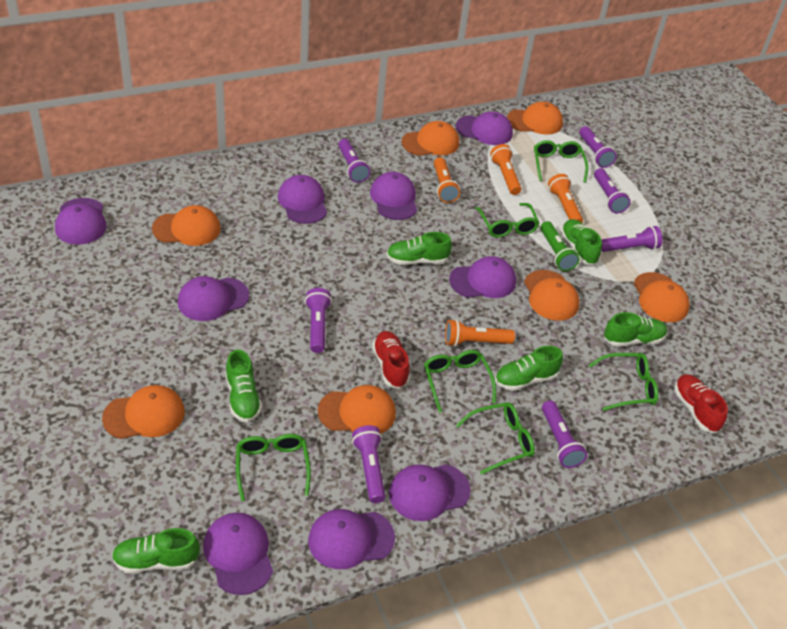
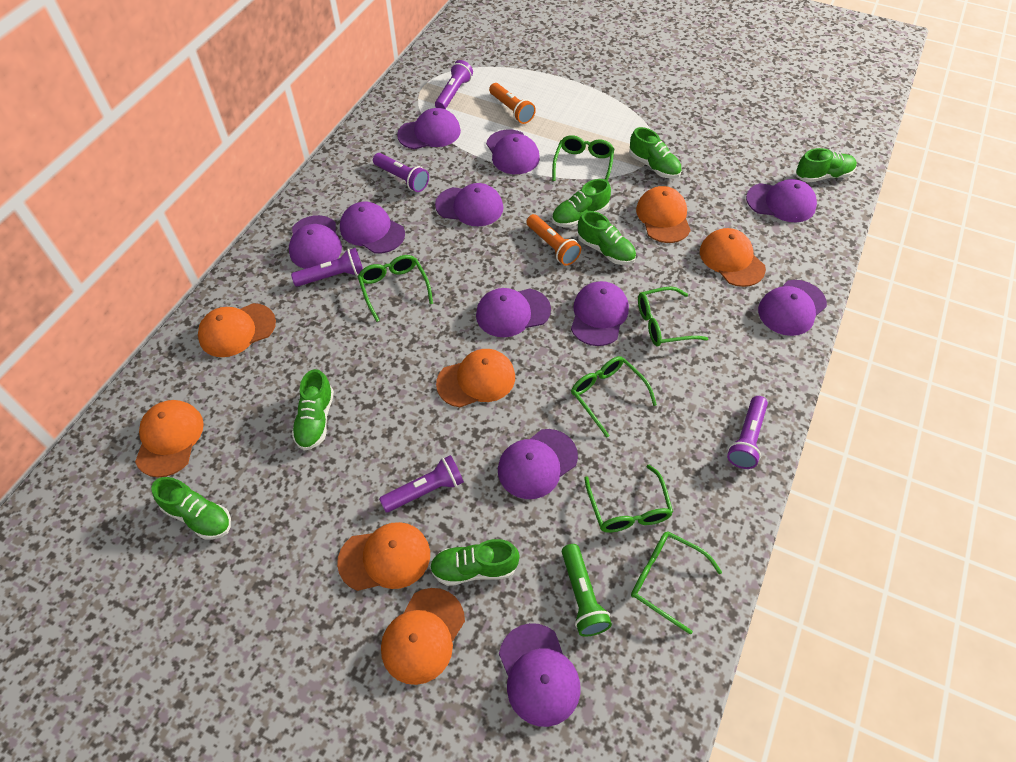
green shoe: [112,528,200,573] [225,349,262,423] [386,232,452,265] [495,346,563,391] [561,219,602,265] [604,312,667,347] = 6 -> [151,477,231,540] [292,369,334,451] [430,539,520,586] [552,179,611,228] [578,211,636,265] [629,127,681,178] [796,148,857,183] = 7
orange flashlight: [434,157,460,203] [445,319,515,347] [490,144,522,195] [548,174,583,223] = 4 -> [489,83,536,124] [526,214,581,266] = 2
purple cap: [55,198,107,245] [178,276,249,321] [203,512,273,595] [278,175,327,224] [308,509,395,569] [370,172,417,220] [389,464,470,521] [449,256,516,298] [456,112,513,145] = 9 -> [289,215,342,269] [340,202,405,254] [397,108,461,149] [435,183,503,226] [476,288,551,337] [486,130,540,174] [498,429,578,499] [499,623,580,727] [571,281,629,346] [746,179,817,222] [758,280,827,336] = 11
purple flashlight: [305,288,332,353] [338,139,370,183] [352,425,386,503] [542,401,587,468] [579,126,617,168] [594,168,631,214] [601,226,662,252] = 7 -> [291,248,363,287] [373,153,429,192] [379,455,464,513] [435,60,473,109] [727,396,768,469] = 5
red shoe: [372,331,410,389] [674,375,728,433] = 2 -> none = 0

